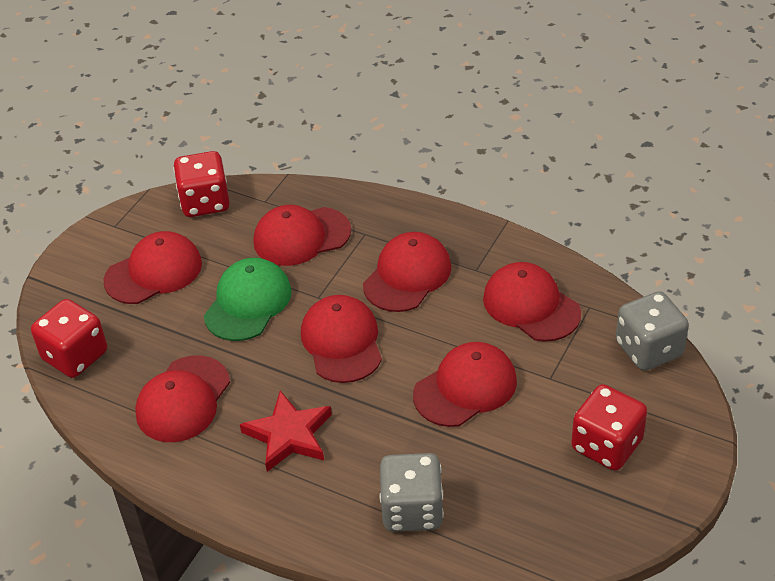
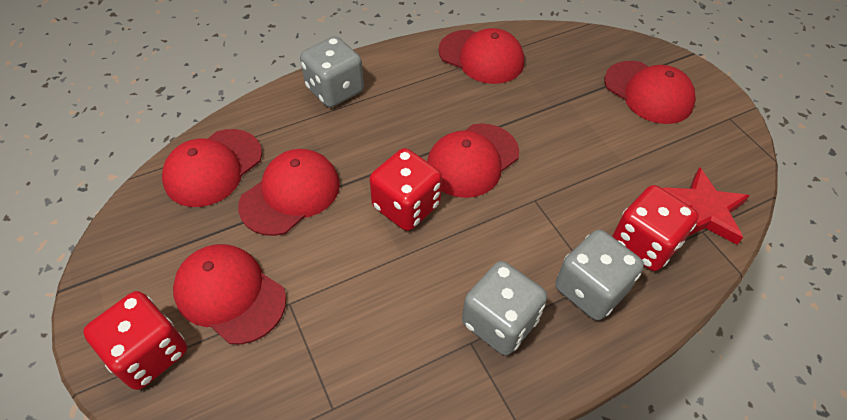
green cap: [204,258,292,341] = 1 -> none = 0
grey dice: [380,453,444,532] [616,291,689,371] = 2 -> [300,36,364,108] [462,261,547,355] [555,230,644,320] = 3
red cap: [104,231,202,304] [135,355,230,442] [253,205,351,266] [301,295,382,383] [363,232,452,312] [413,342,517,427] [483,262,581,342] = 7 -> [162,129,262,207] [173,244,286,344] [238,149,340,236] [427,123,519,198] [438,28,524,84] [604,61,696,124] = 6

